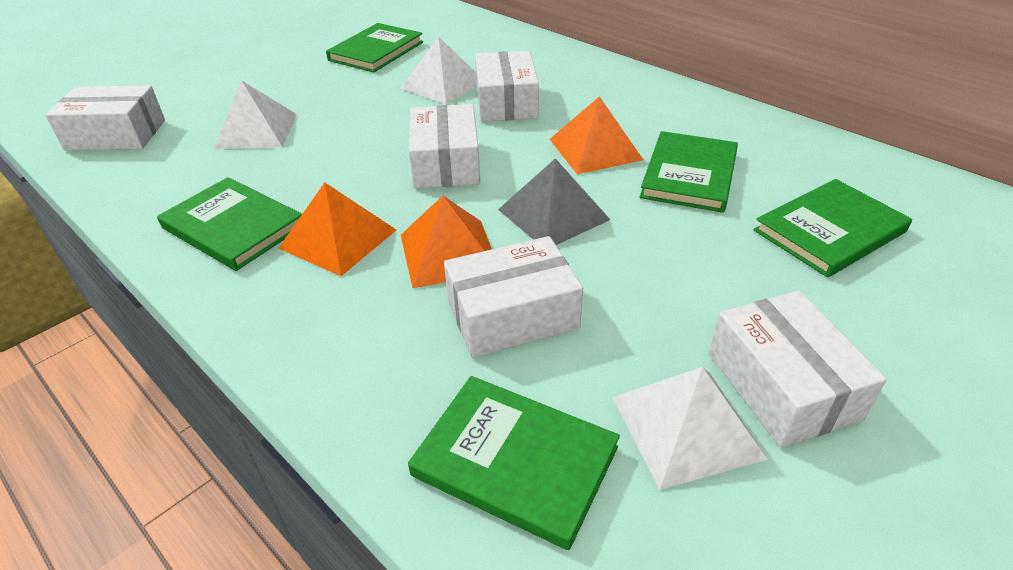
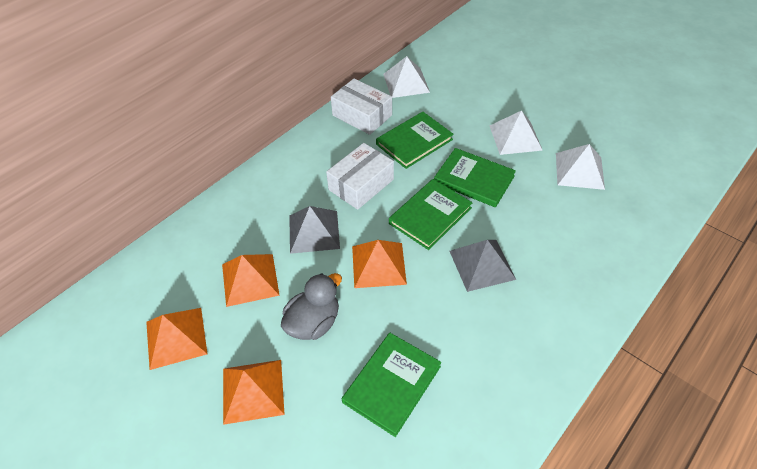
green book: [157,177,302,271] [326,23,423,73] [408,376,620,550] [640,131,738,213] [754,179,912,277] = 5 -> [342,333,441,437] [376,112,454,169] [389,179,472,250] [434,148,516,207] = 4
grey duck: none = 0 -> [281,273,342,340] = 1
grey pyramid: [498,158,610,245] = 1 -> [289,206,340,254] [450,240,516,292] = 2
orange pyramid: [278,183,396,276] [401,196,492,288] [550,96,643,174] = 3 -> [146,308,207,370] [222,254,280,307] [223,360,285,425] [352,240,407,288] = 4
white box: [45,85,165,151] [409,104,480,189] [444,236,583,358] [475,51,539,122] [709,291,887,448] = 5 -> [326,143,394,210] [331,79,392,135] = 2

